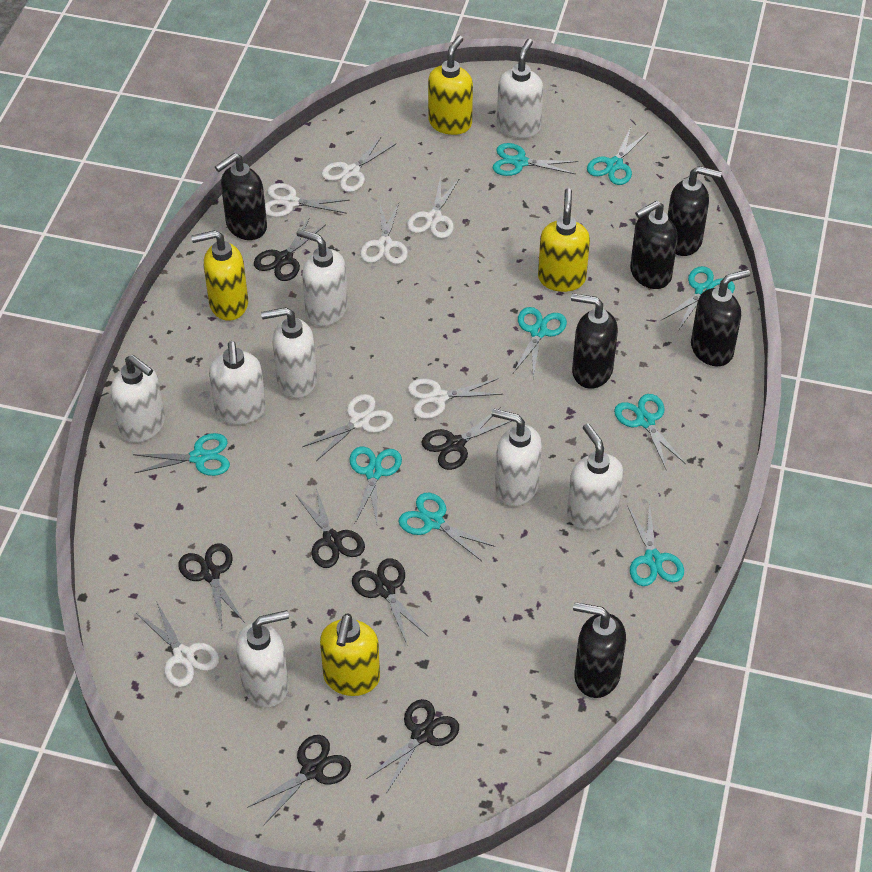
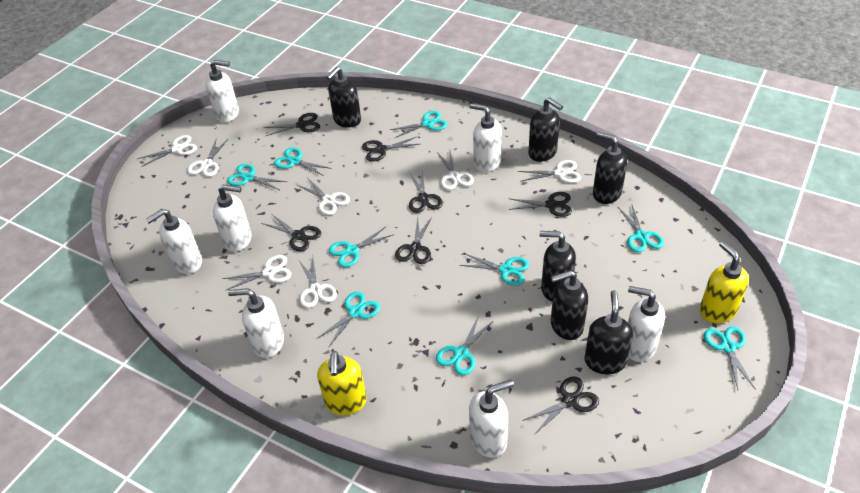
white soap dispenser: [111,355,165,443] [209,341,266,425] [236,610,289,707] [261,307,317,398] [297,229,348,326] [492,409,542,506] [497,39,543,138] [567,423,623,530] = 8 -> [146,209,202,274] [206,60,239,122] [213,185,252,252] [228,288,284,358] [469,380,514,458] [470,103,502,172] [628,286,665,362] = 7
yellow soap dispenser: [191,230,248,321] [320,613,380,696] [428,36,473,135] [538,188,590,292] = 4 -> [317,351,367,415] [700,241,749,323] = 2

